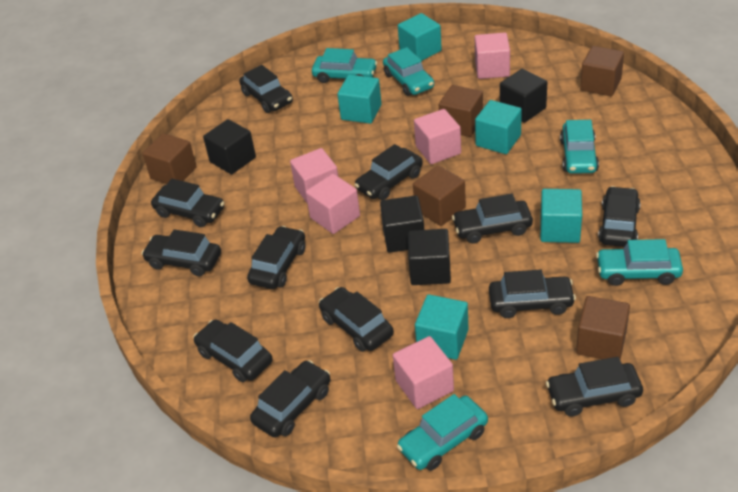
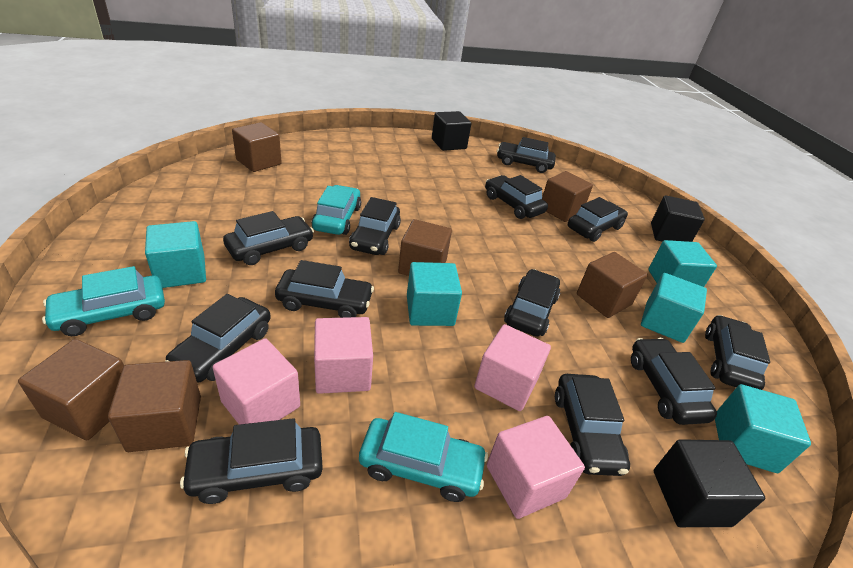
black cube: [203,119,256,174] [380,195,424,253] [408,229,451,285] [500,69,547,123] = 4 -> [432,111,471,151] [651,195,705,242] [654,439,765,527] = 3
brown cube: [142,133,197,184] [413,165,466,226] [439,85,483,137] [576,296,630,360] [580,46,624,96] = 5 -> [18,339,124,440] [108,360,201,452] [232,122,282,172] [398,219,452,276] [542,171,593,222] [577,252,648,318] = 6
pink cube: [290,148,338,204] [306,174,360,234] [393,336,454,409] [414,109,461,164] [475,33,510,79] = 5 -> [212,338,300,425] [314,317,373,394] [474,324,551,411] [487,416,585,519] = 4
turquoise car: [312,48,377,83] [383,47,434,96] [397,394,488,471] [560,120,599,174] [596,239,683,286] = 5 -> [42,266,165,336] [312,185,361,235] [359,412,488,502] = 3

